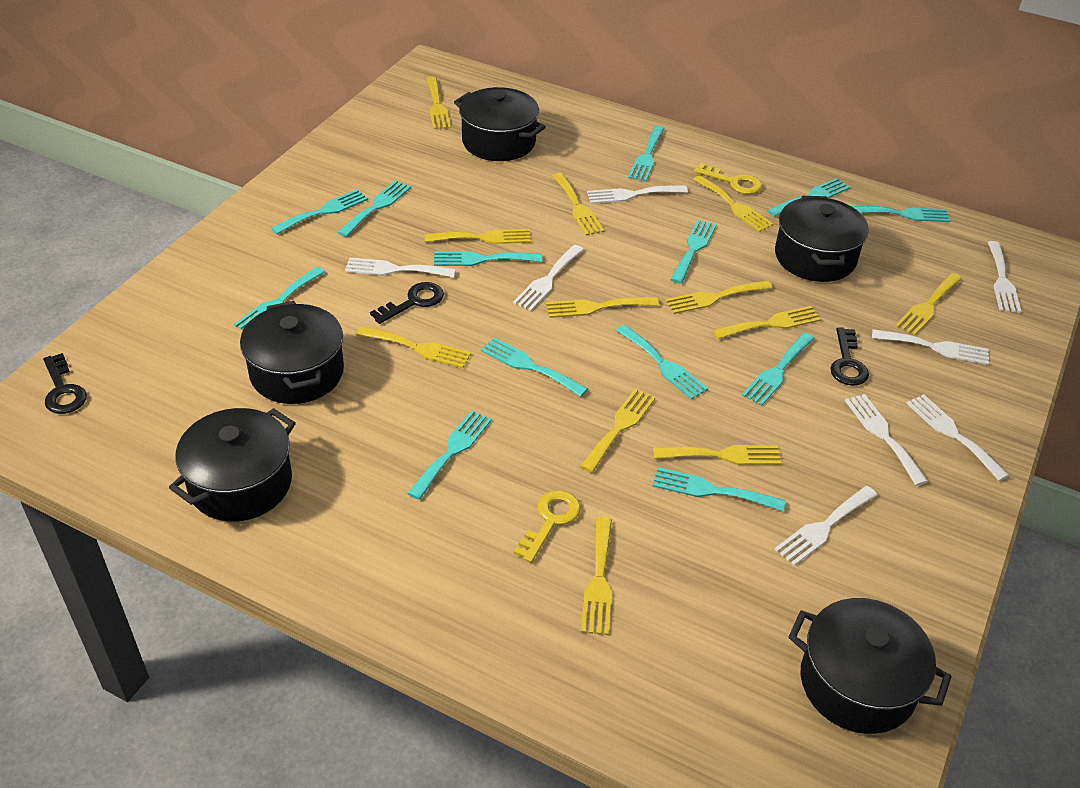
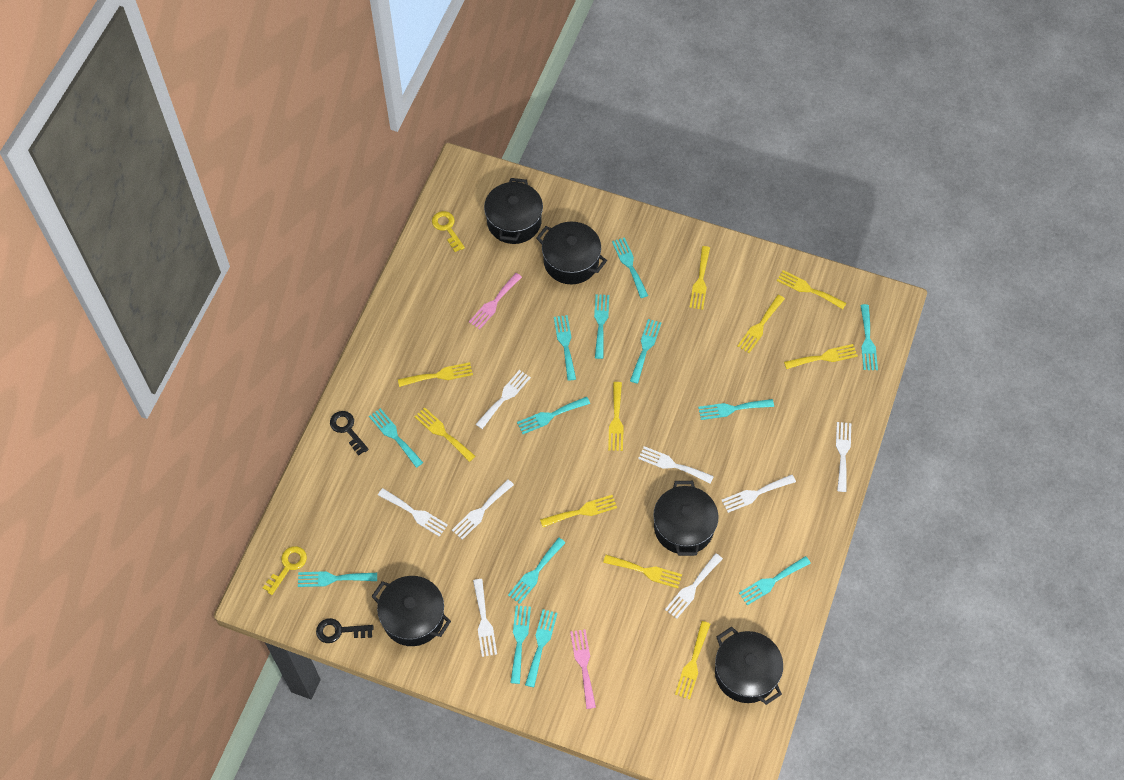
black key: [43,353,87,414] [370,282,444,324] [830,327,869,386] = 3 -> [316,618,374,643] [330,411,369,456] = 2
pink fork: none = 0 -> [469,273,522,330] [570,629,596,709] = 2
yellow fork: [356,326,471,368] [425,229,531,244] [427,77,451,129] [546,297,659,318] [552,173,604,235] [580,388,656,473] [581,517,612,635] [653,445,782,465] [665,280,773,314] [693,175,773,232] [713,306,821,339] [895,273,962,336] = 12 -> [398,362,473,387] [414,407,475,462] [540,495,617,527] [603,555,682,588] [608,382,624,451] [675,621,710,699] [689,246,710,310] [737,295,785,353] [777,270,846,309] [784,344,858,369] = 10

